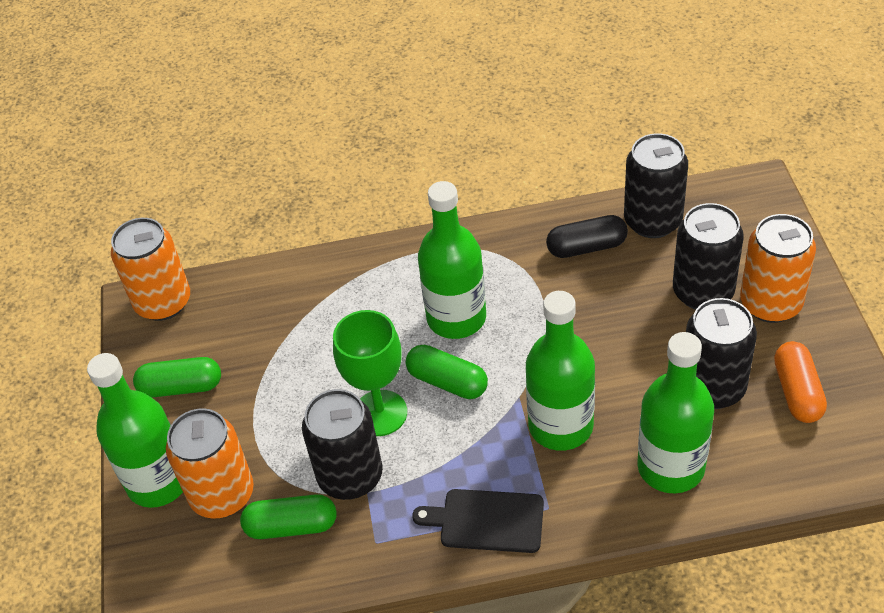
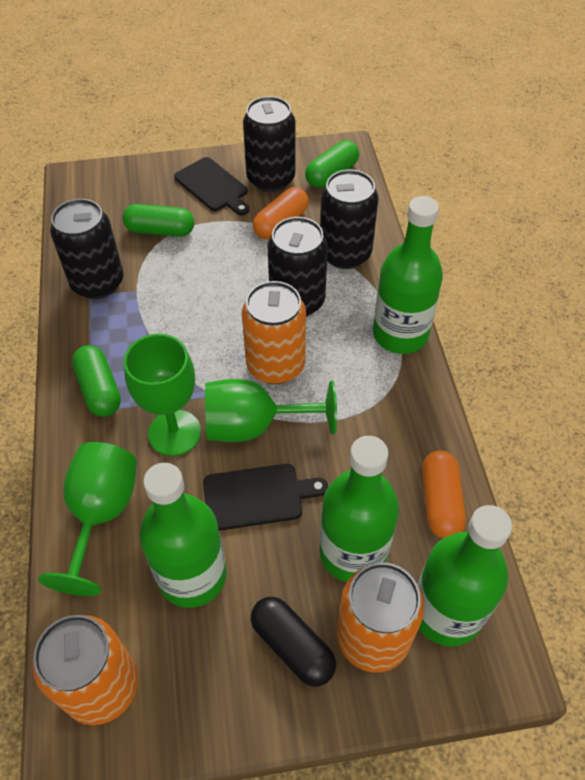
black cutting board: [412,489,544,553] = 1 -> [174,157,249,216] [203,464,328,531] = 2
green goblet: [333,310,407,436] = 1 -> [38,442,137,596] [124,334,201,456] [205,379,337,442] = 3
orange capsule: [774,341,827,423] = 1 -> [253,187,309,240] [422,450,466,538] = 2

